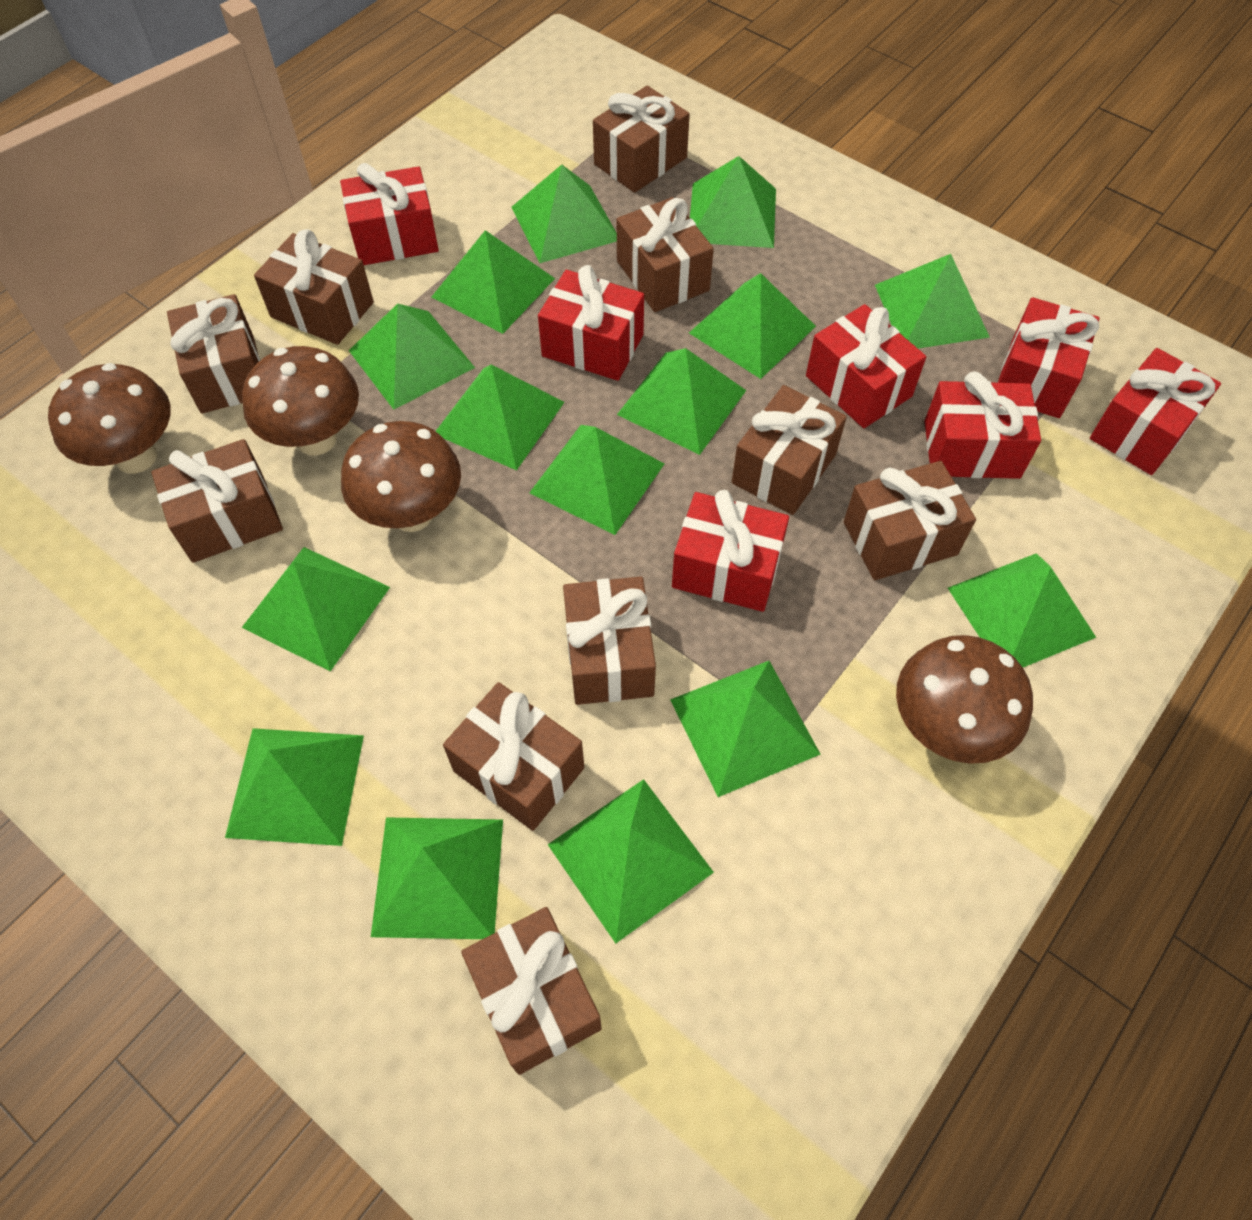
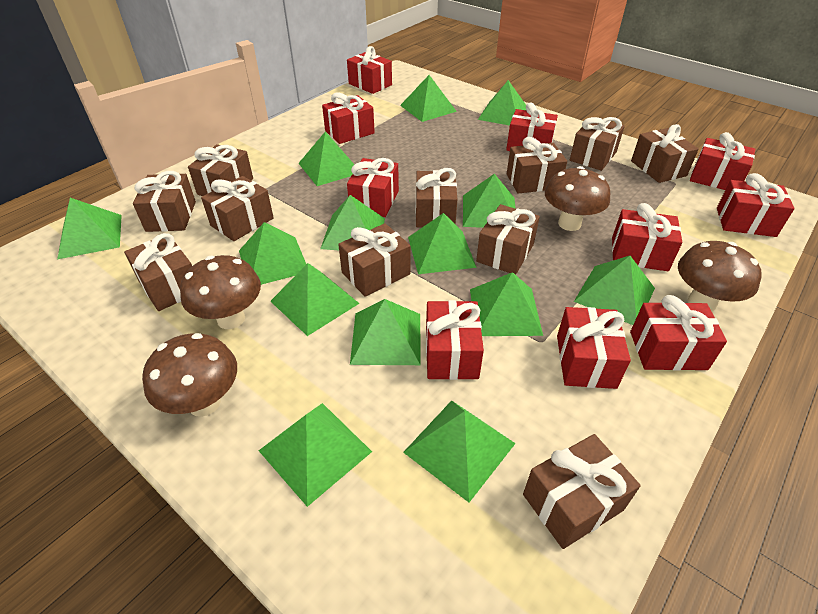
brown gift: [151,439,283,563] [167,294,260,414] [254,229,374,345] [443,682,584,831] [461,907,602,1075] [563,577,656,705] [593,86,690,193] [617,197,714,312] [732,385,847,515] [844,461,976,580] = 10 -> [124,233,192,311] [133,171,196,232] [188,144,253,196] [201,176,274,241] [338,223,411,297] [416,168,457,227] [476,204,540,275] [507,137,567,194] [523,434,641,549] [570,117,625,171] [631,124,699,183] = 11
green pyramid: [225,728,364,846] [242,547,390,671] [349,303,475,410] [371,817,503,939] [432,230,555,334] [436,365,564,470] [511,165,617,263] [529,425,664,535] [547,779,714,943] [617,348,746,455] [670,661,821,797] [689,273,816,379] [690,156,776,248] [875,254,990,348] [948,553,1096,667] = 15 -> [57,198,122,259] [239,222,306,285] [259,403,372,507] [270,263,360,336] [299,131,355,186] [320,195,385,250] [350,299,421,365] [400,75,457,122] [403,400,516,502] [408,213,477,274] [463,174,516,228] [470,272,543,336] [478,80,526,126] [574,256,655,325] = 14
red gift: [340,163,439,265] [538,265,644,381] [672,490,789,612] [806,304,926,428] [924,372,1041,479] [998,297,1100,418] [1090,348,1221,475] = 7 -> [322,92,375,144] [347,46,392,94] [347,158,399,217] [426,300,484,380] [506,102,558,151] [557,307,631,389] [612,203,683,271] [630,295,727,371] [690,132,755,190] [717,173,795,237] = 10

